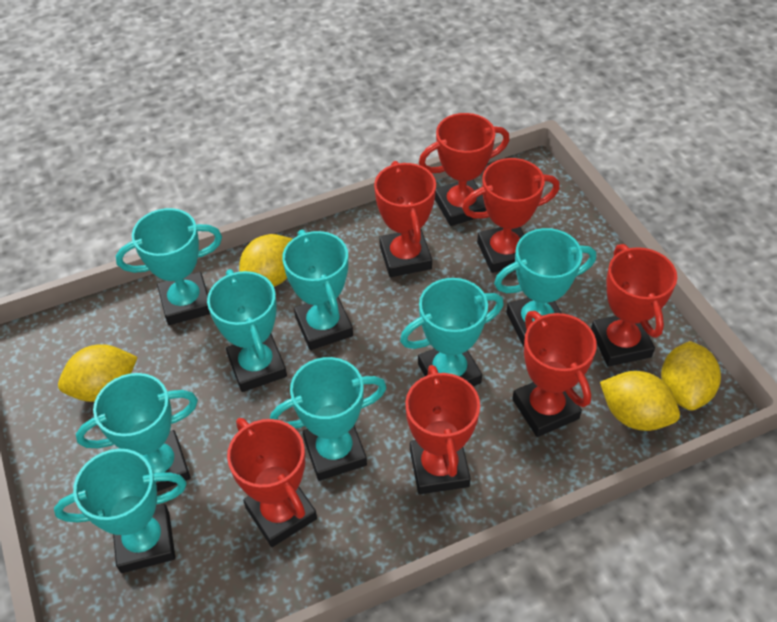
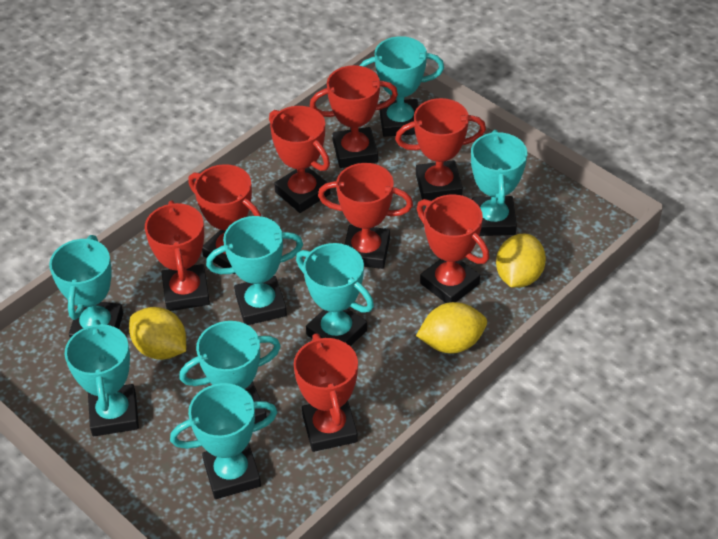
red trophy: [227,418,317,547] [374,161,436,277] [405,365,480,494] [419,113,510,226] [462,158,560,273] [512,311,597,437] [591,244,677,367] = 7 -> [145,200,210,311] [188,164,261,274] [269,106,330,213] [294,333,358,452] [310,65,398,168] [318,163,413,269] [395,98,486,201] [417,194,489,303] = 8
yellow lemon: [58,344,138,402] [239,234,293,287] [600,371,680,431] [661,341,721,410] = 4 -> [129,307,186,360] [416,302,487,353] [496,234,546,288] = 3

